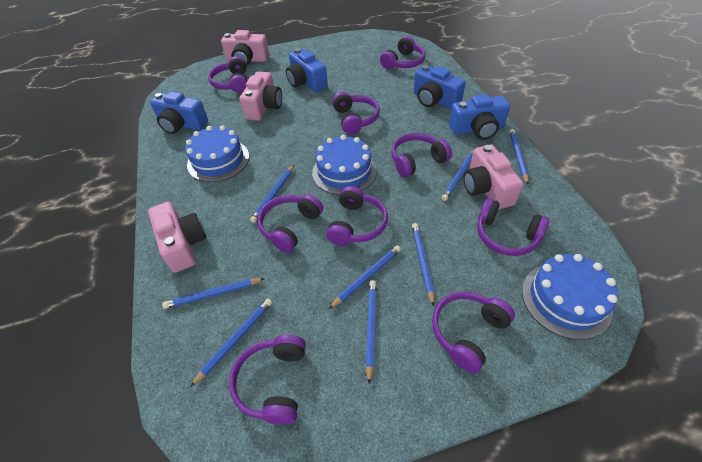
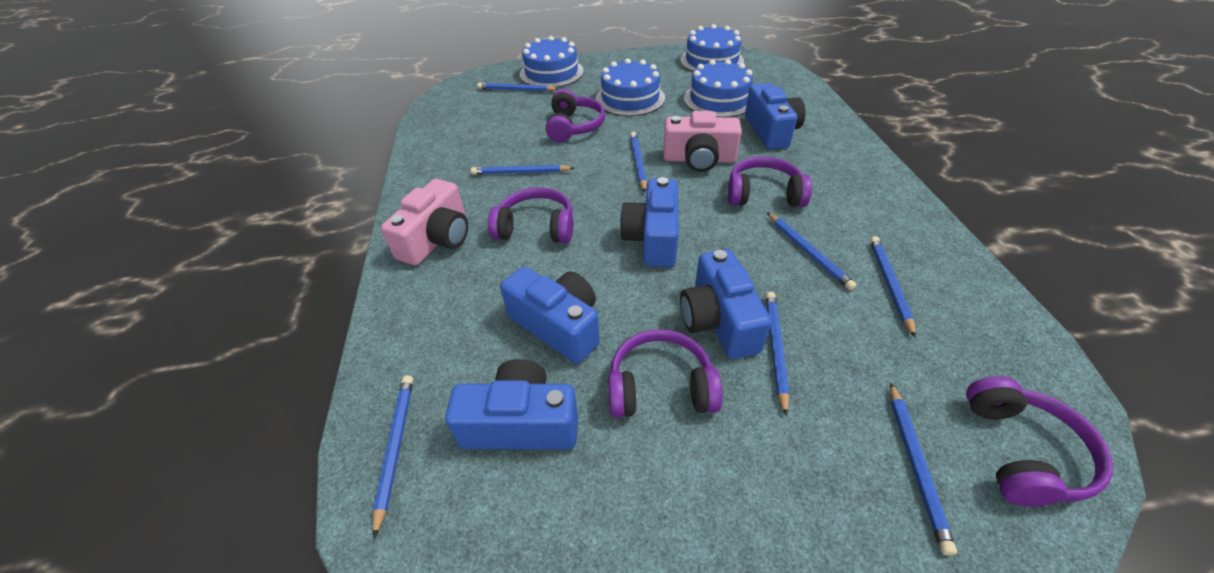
blue cake: [185,125,249,182] [312,135,377,195] [522,254,618,340] = 3 -> [520,36,584,87] [596,58,665,116] [680,24,744,72] [684,59,753,117] = 4
blue camera: [150,91,208,134] [286,48,328,92] [414,65,466,109] [449,94,510,140] = 4 -> [445,359,578,450] [500,266,600,364] [620,177,678,267] [680,249,771,359] [745,83,806,150] = 5
pink camera: [148,202,206,273] [221,30,269,66] [239,71,282,121] [463,144,523,209] = 4 -> [381,179,468,266] [663,111,742,172] = 2
purple headphones: [208,56,248,93] [229,335,306,425] [258,194,323,253] [326,186,388,246] [332,92,380,135] [380,36,426,70] [391,133,452,177] [432,292,515,374] [477,198,549,256] = 9 -> [488,187,573,243] [546,89,605,142] [608,329,722,418] [728,156,812,207] [966,376,1113,506] = 5

